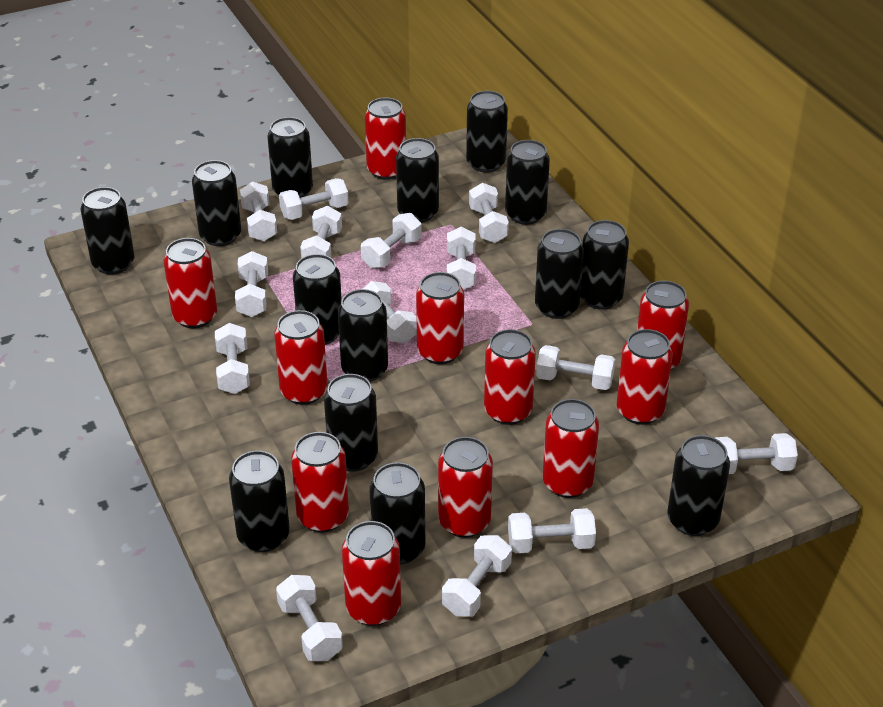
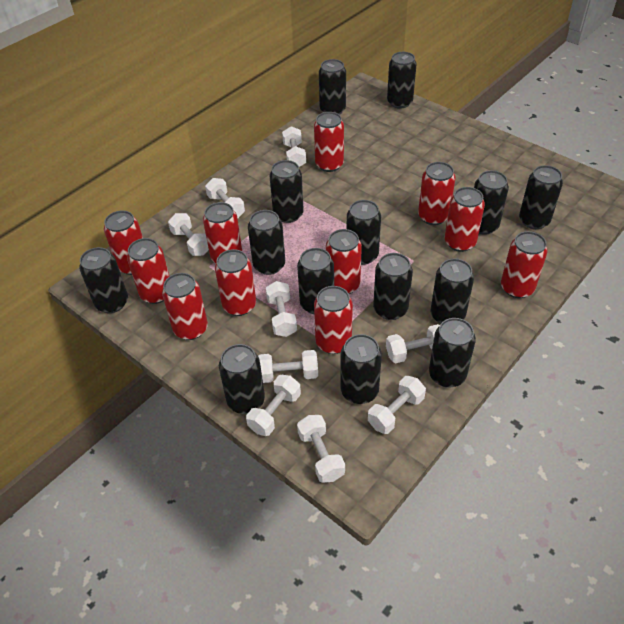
white dumbbell: [215,323,250,394] [235,251,268,317] [240,182,277,241] [276,575,343,661] [279,178,349,220] [300,206,342,258] [361,213,421,268] [363,281,417,343] [442,535,512,617] [447,227,476,290] [469,183,509,243] [508,508,596,553] [536,345,615,390] [716,433,798,474] = 14 -> [168,213,209,256] [205,178,245,218] [246,375,301,436] [258,350,318,383] [266,281,297,337] [282,126,306,167] [297,415,345,483] [368,376,426,434] [386,324,440,363] = 9

